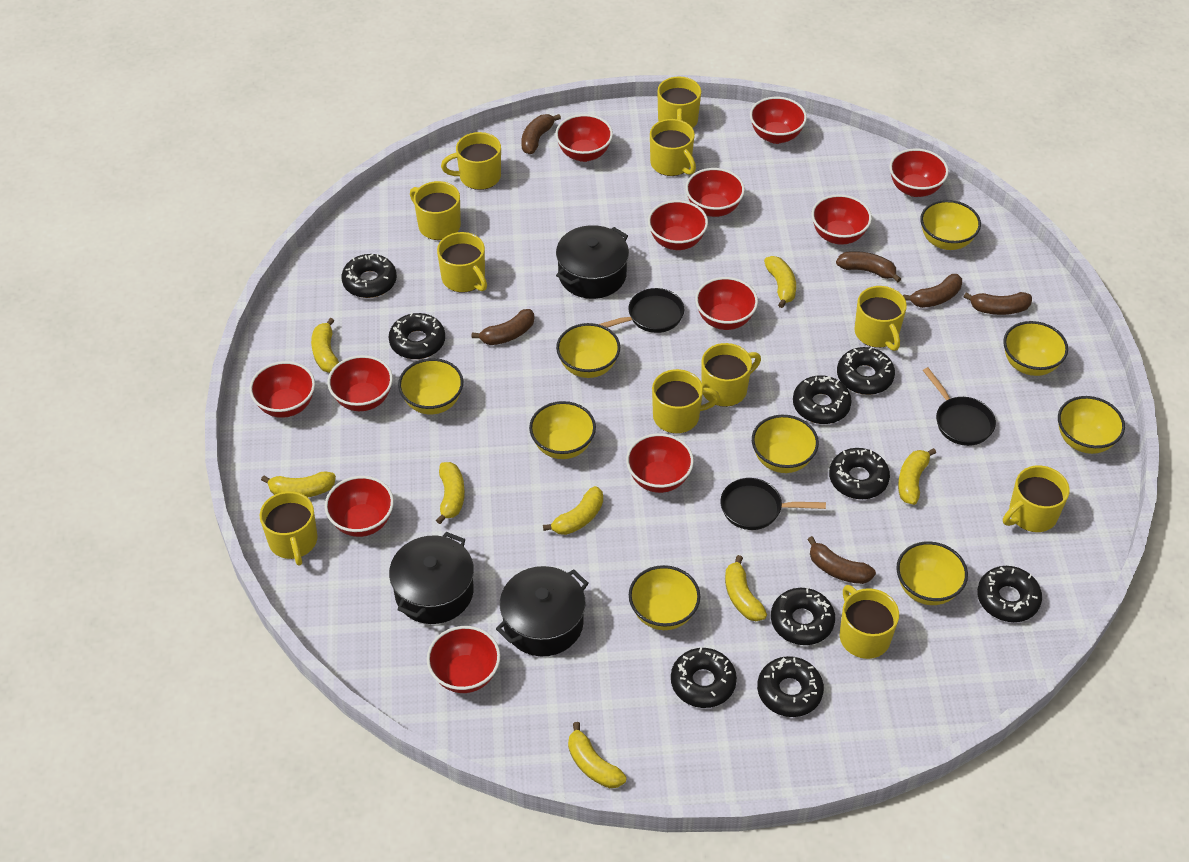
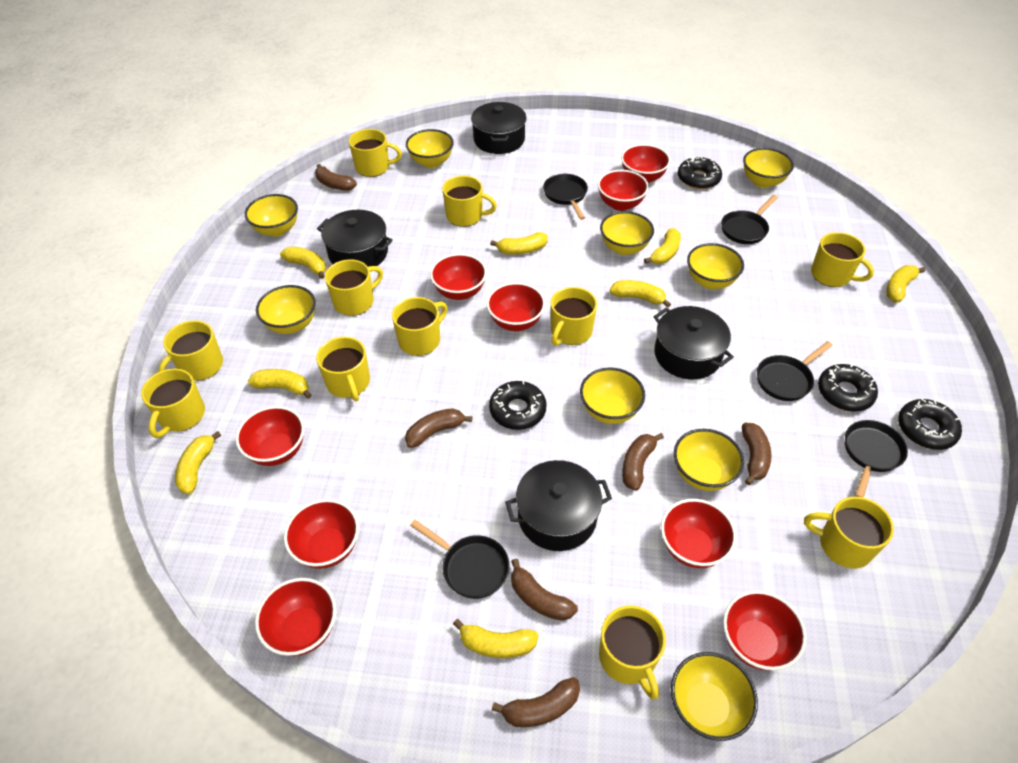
black donut: [342,254,397,298] [389,313,445,359] [671,647,737,708] [757,656,824,717] [771,588,835,645] [793,375,852,424] [829,448,890,499] [837,347,895,395] [977,566,1042,622] = 9 -> [489,380,547,430] [678,156,722,189] [818,364,878,412] [898,399,962,450] = 4
black pan: [599,288,684,333] [720,478,826,530] [923,367,996,446] = 3 -> [410,520,509,599] [543,174,588,220] [721,195,778,244] [757,341,833,401] [845,420,908,498] = 5
black pot: [389,532,474,624] [496,566,589,656] [556,225,629,299] = 3 -> [317,210,393,267] [471,102,527,154] [505,460,612,551] [653,306,734,379] = 4
red bowl: [249,361,315,418] [325,476,394,537] [328,355,393,411] [427,626,500,693] [555,114,613,162] [626,433,694,493] [648,200,708,250] [685,168,745,217] [695,277,758,330] [750,97,807,144] [812,194,872,245] [889,149,949,197] = 12 -> [236,406,304,466] [255,578,336,656] [284,499,359,569] [430,253,487,300] [486,282,545,331] [598,170,649,211] [621,144,671,183] [661,499,736,568] [723,590,807,671] = 9

